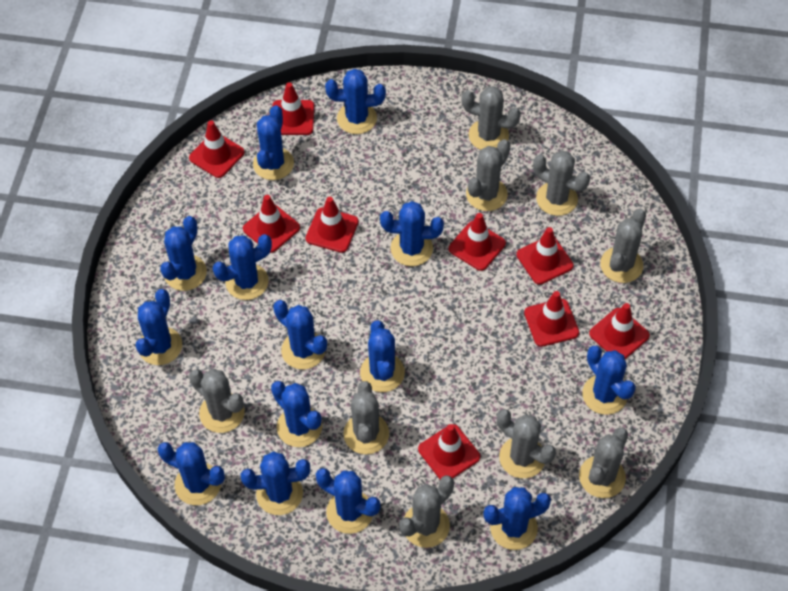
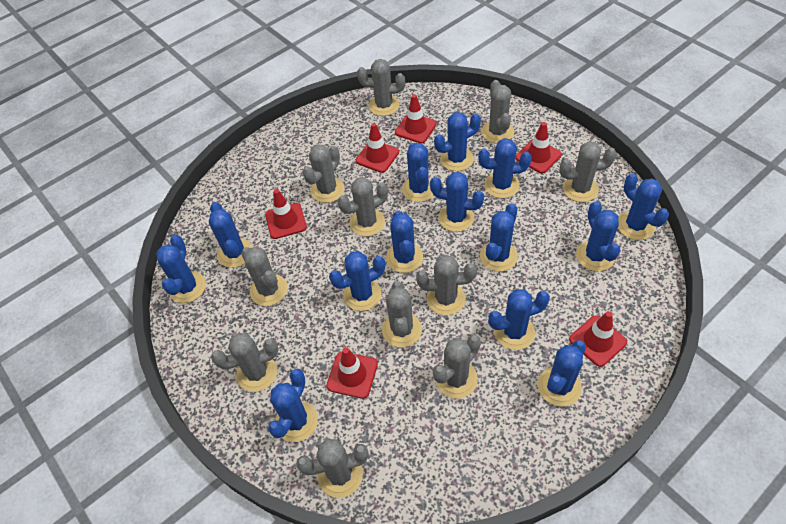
grey cactus: [189,369,245,433] [343,381,389,454] [399,475,454,548] [461,86,521,150] [466,139,511,211] [497,409,556,478] [533,150,590,216] [579,428,628,498] [600,209,646,283] = 9 -> [211,333,278,392] [241,247,288,306] [296,438,369,498] [303,144,344,203] [337,177,388,236] [357,59,405,116] [382,281,422,348] [416,255,477,315] [433,335,481,399] [481,80,514,143] [559,141,617,202] = 11
red traffic cone: [189,120,245,178] [243,195,300,253] [272,82,314,135] [306,197,359,253] [418,424,480,479] [449,213,506,271] [517,227,574,285] [524,291,579,347] [589,303,650,359] = 9 -> [265,189,307,239] [326,347,378,399] [356,123,399,173] [395,94,437,143] [515,122,562,174] [569,311,627,367] = 6

